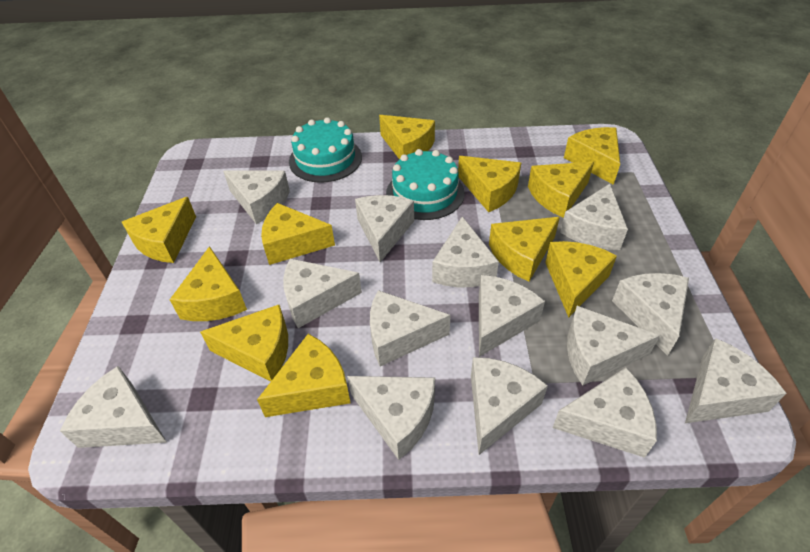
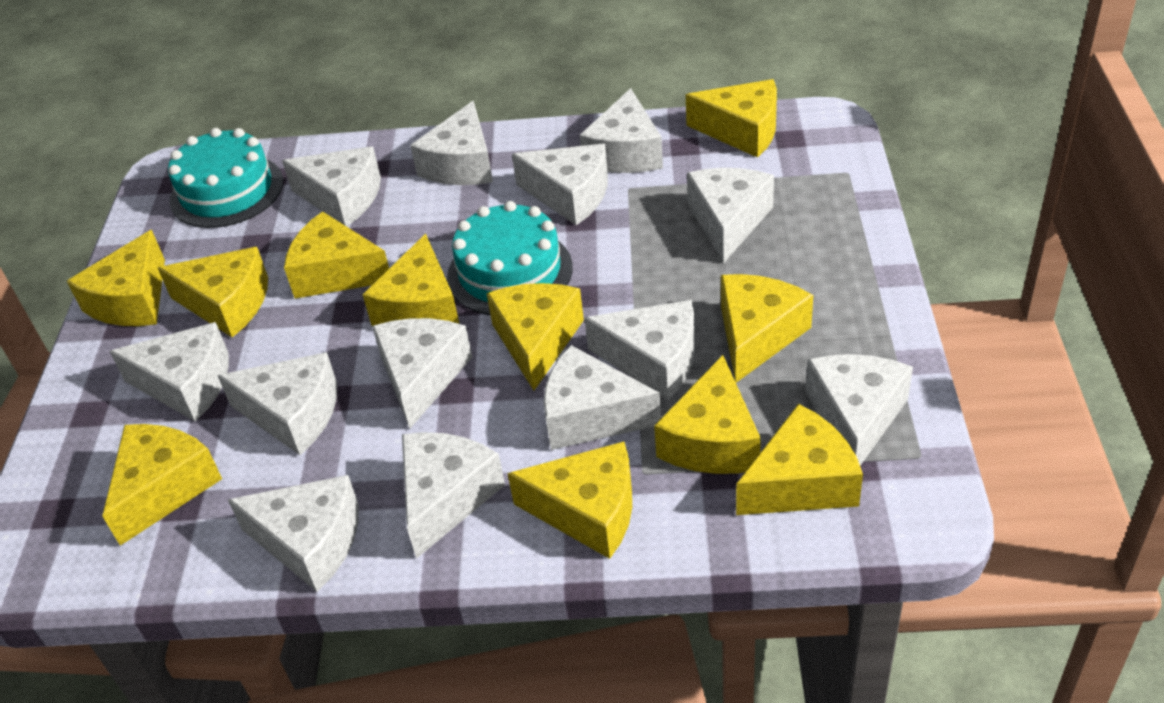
white cheese: [60,366,167,448] [223,171,290,224] [283,259,362,328] [347,376,435,460] [355,195,414,262] [370,290,451,366] [432,216,499,287] [471,357,548,455] [479,275,545,357] [552,367,657,458] [560,184,628,250] [567,306,660,385] [612,273,689,356] [685,338,787,423] = 14 -> [109,322,229,422] [217,352,337,455] [228,475,359,592] [282,146,381,227] [372,318,472,429] [402,432,505,559] [410,101,493,185] [512,144,608,225] [543,345,661,450] [580,88,663,173] [584,300,695,400] [687,168,774,263] [806,354,913,466] = 13

